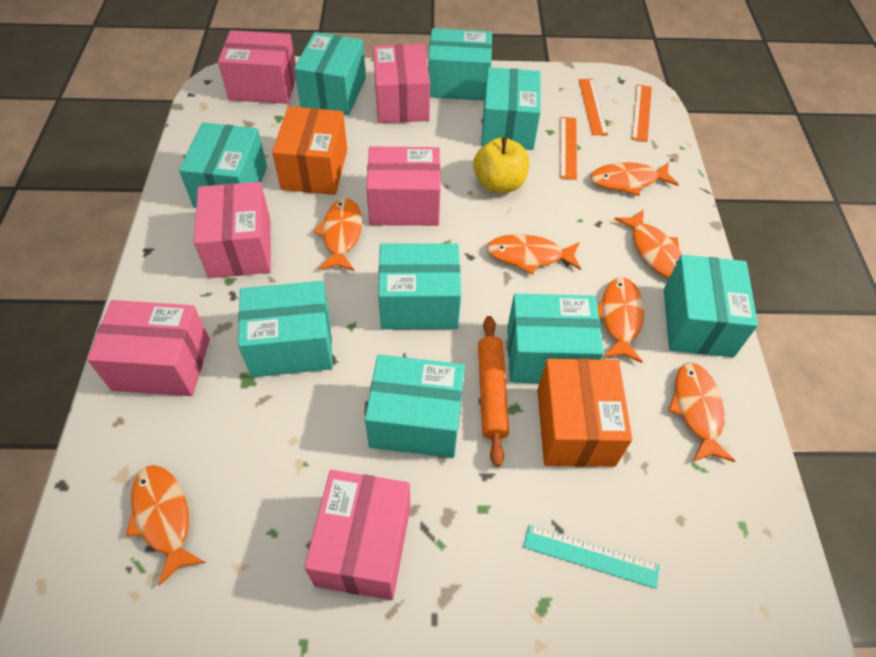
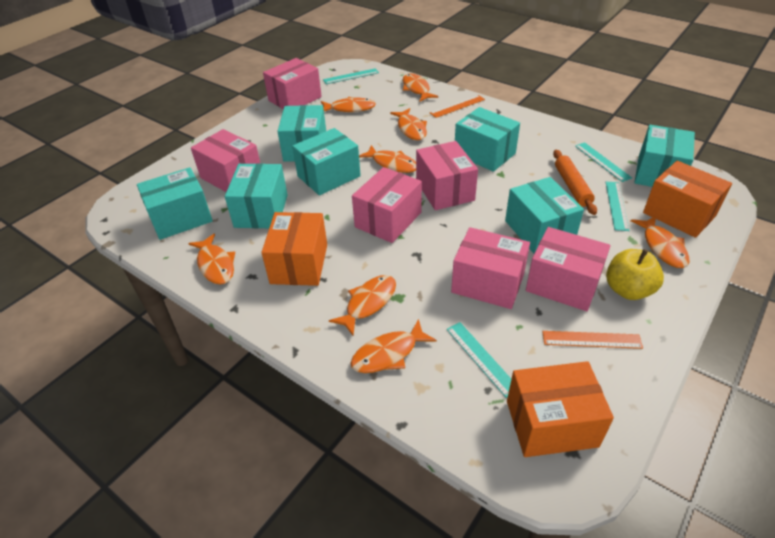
orange box: [272,106,347,195] [537,359,632,467] = 2 -> [261,212,327,286] [507,361,614,457] [643,161,732,238] = 3
orange fish: [126,465,206,586] [313,198,362,271] [486,234,581,275] [590,162,679,196] [597,277,644,363] [614,209,682,278] [668,362,735,462] = 7 -> [188,233,235,284] [321,97,376,112] [329,275,396,335] [350,319,437,373] [359,145,416,173] [390,108,427,140] [403,73,439,101] [631,216,690,268] = 8
orange ruler: [560,117,577,180] [579,79,608,135] [631,84,652,142] = 3 -> [430,95,485,118] [542,331,643,349] = 2
turquoise box: [179,123,267,208] [238,281,333,377] [294,32,366,115] [365,355,465,458] [378,243,461,330] [428,28,492,101] [481,67,541,150] [507,294,604,383] [664,255,758,357] = 9 -> [137,167,213,240] [225,163,288,228] [277,105,326,162] [292,128,361,196] [455,107,520,172] [505,177,584,254] [634,125,695,187] = 7
turquoise ruler: [524,525,660,589] = 1 -> [323,68,379,84] [447,322,511,398] [575,142,632,182] [606,182,630,231] = 4

